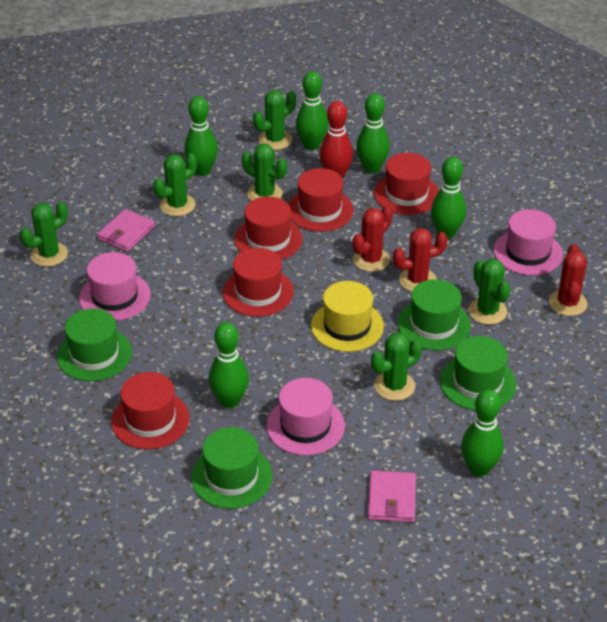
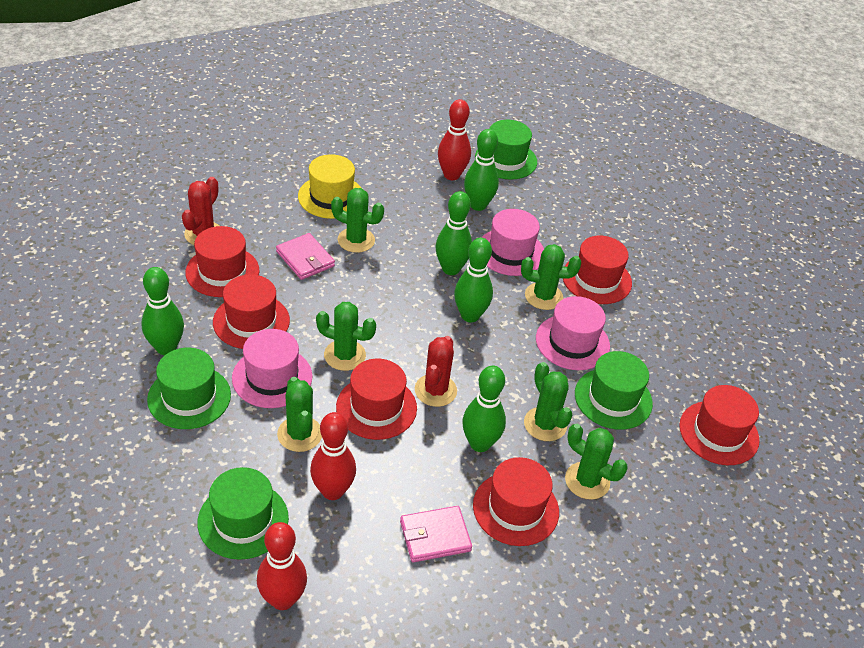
green bowling pin: [184,96,218,176] [209,322,249,408] [296,71,328,150] [356,93,390,173] [431,157,466,239] [461,389,503,477] = 6 -> [142,267,184,355] [435,191,472,275] [454,238,493,322] [463,366,506,452] [464,129,499,211] = 5
red bowling pin: [319,101,353,179] = 1 -> [257,522,307,610] [310,412,356,500] [438,99,471,180] = 3
red cactus: [353,205,393,272] [393,228,448,292] [548,244,588,316] = 3 -> [182,177,219,245] [415,336,457,407] = 2
red hat: [111,372,190,449] [223,248,294,317] [234,196,303,260] [289,168,354,232] [374,153,439,215] = 5 -> [185,226,259,297] [213,274,290,349] [336,359,417,440] [473,457,559,546] [563,236,632,304] [679,385,760,465] = 6

